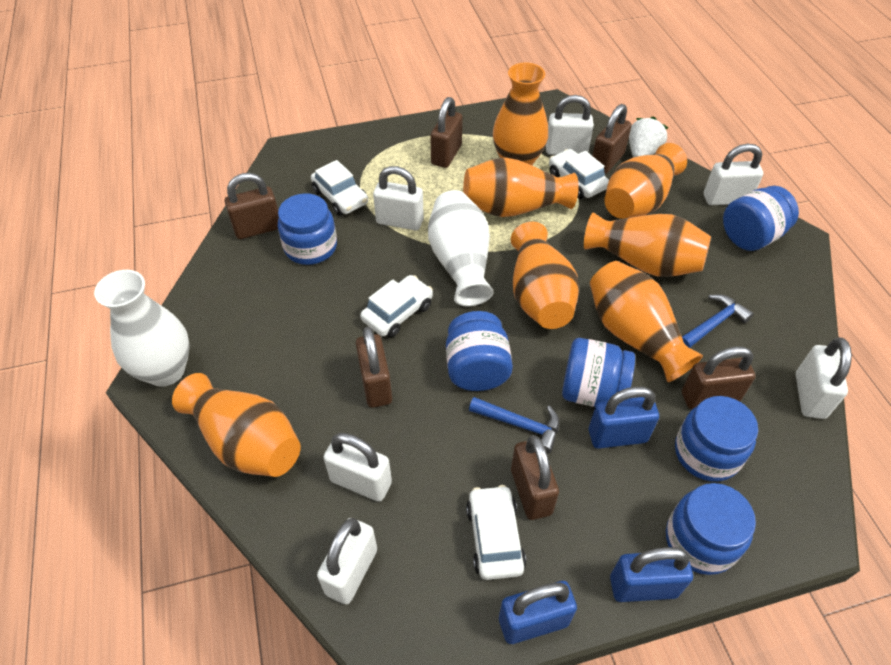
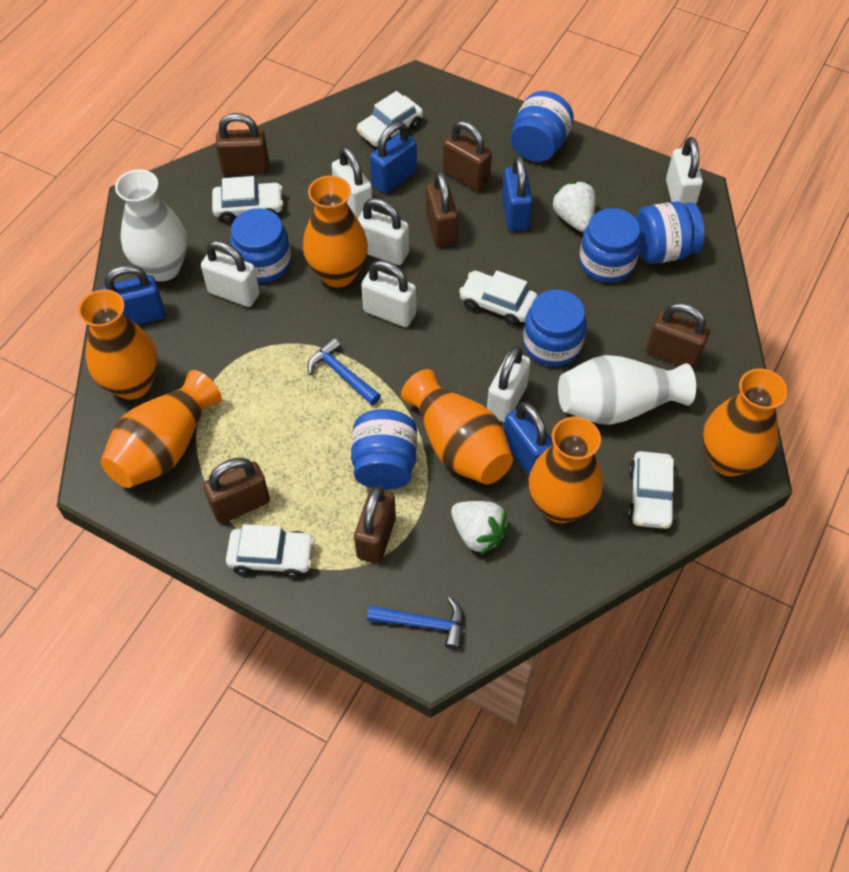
blue padlock: [499,581,577,644] [589,387,659,449] [610,547,693,602] = 3 -> [102,265,165,325] [370,122,417,194] [502,155,533,231] [504,402,553,475] = 4
orange vase: [172,373,301,477] [463,158,579,217] [493,62,548,165] [511,222,579,329] [584,212,711,277] [590,261,703,382] [604,143,687,219] = 7 -> [78,290,158,400] [101,370,221,488] [303,175,368,287] [401,369,513,484] [529,417,603,523] [703,369,788,476] = 6
white car: [311,160,368,216] [360,275,433,337] [466,485,526,580] [549,149,609,199] = 4 -> [212,176,283,223] [226,524,314,578] [357,91,423,147] [459,270,537,326] [628,451,676,529] = 5
white strawberry: [629,116,668,158] = 1 -> [451,501,509,555] [552,181,596,232] = 2

